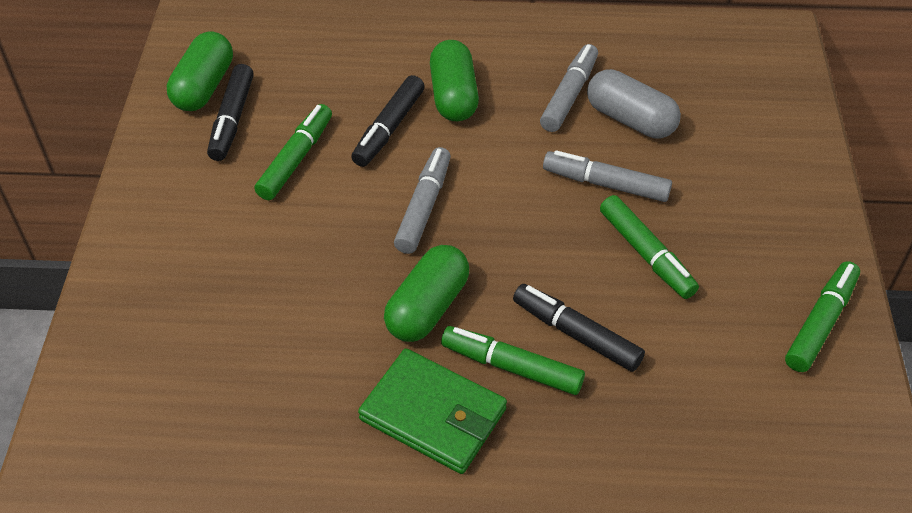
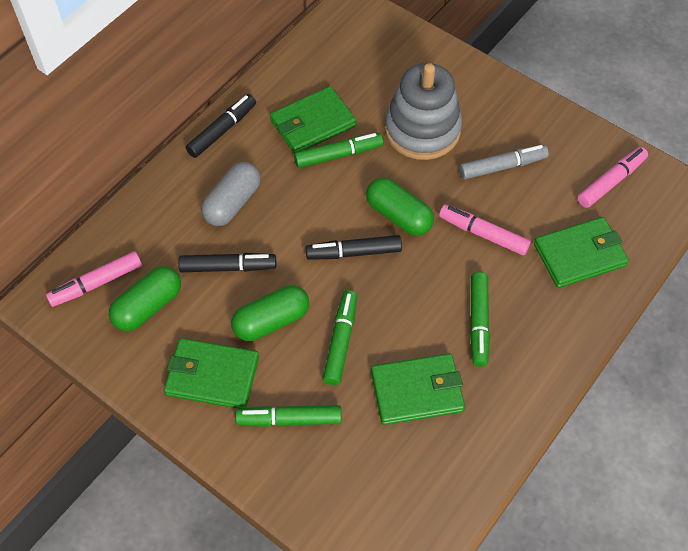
green wallet: [358,349,507,474] = 1 -> [164,338,259,409] [270,86,356,153] [371,353,465,425] [534,217,629,288] = 4
grey marker: [394,147,451,254] [540,44,598,132] [543,150,672,202] = 3 -> [459,145,549,180] = 1
grey stacking toy: none = 0 -> [385,63,462,160] = 1
pink marker: none = 0 -> [46,251,142,307] [439,205,531,255] [578,147,648,208] = 3

